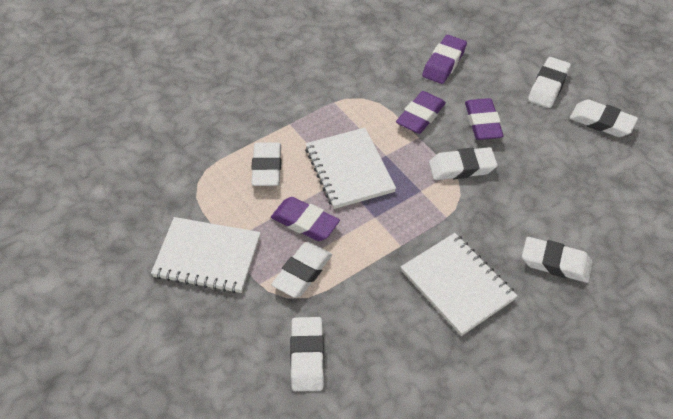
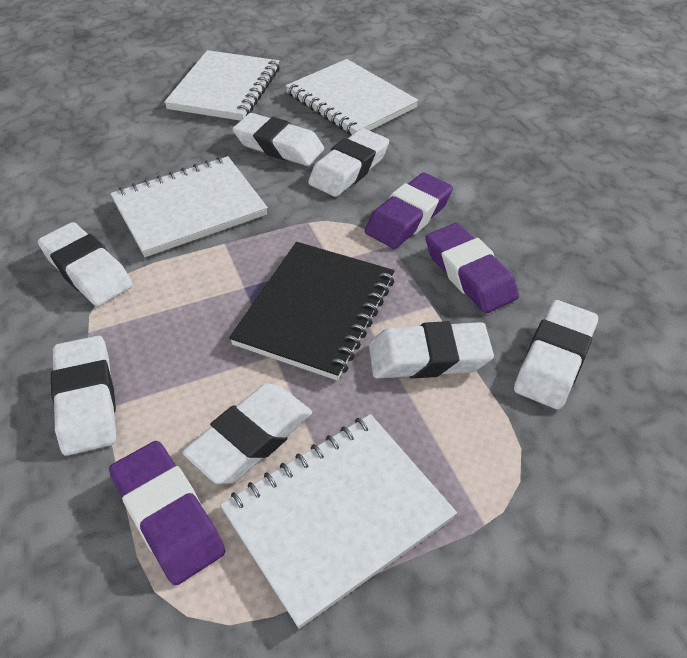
black notebook: none = 0 -> [229,242,395,380] = 1
purple eraser: [271,197,340,241] [396,91,446,134] [422,35,467,84] [465,98,504,140] = 4 -> [109,441,225,585] [365,173,453,249] [425,223,519,313] = 3
white notebook: [151,217,261,293] [305,128,396,209] [401,233,517,336] = 3 -> [110,156,268,257] [164,50,280,121] [220,414,457,629] [285,59,419,135] = 4

